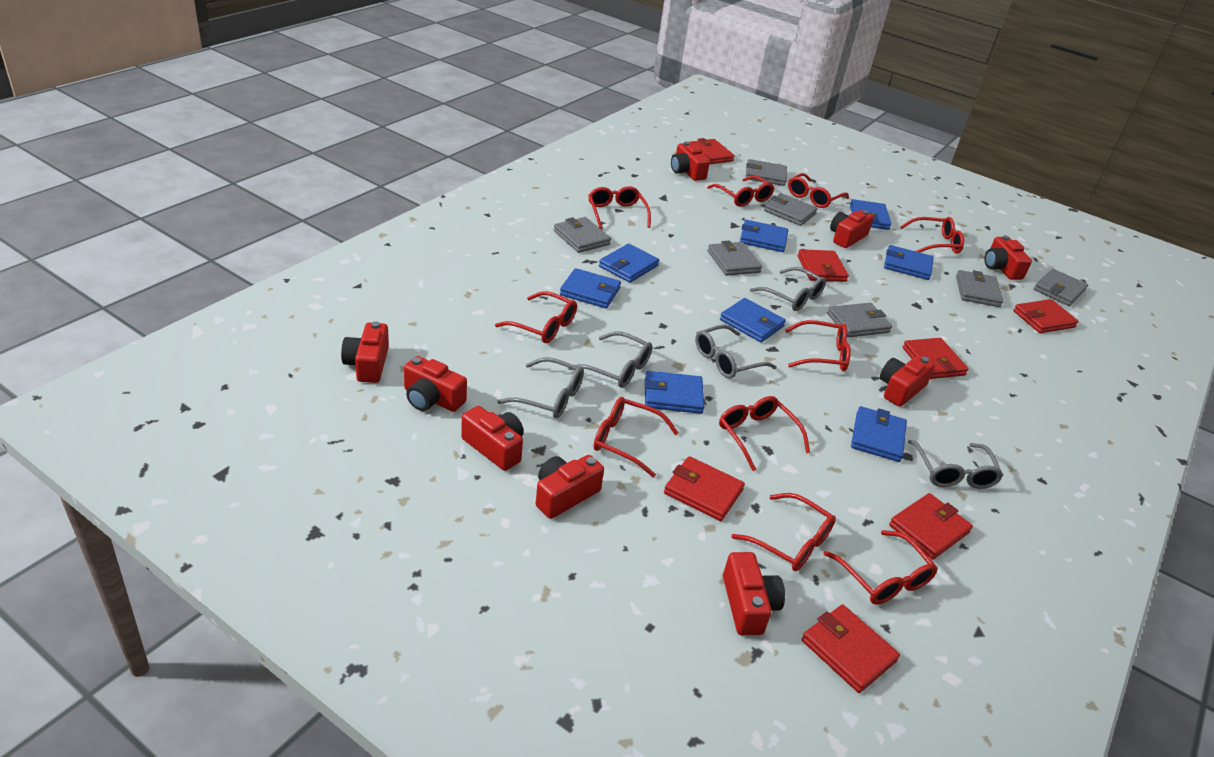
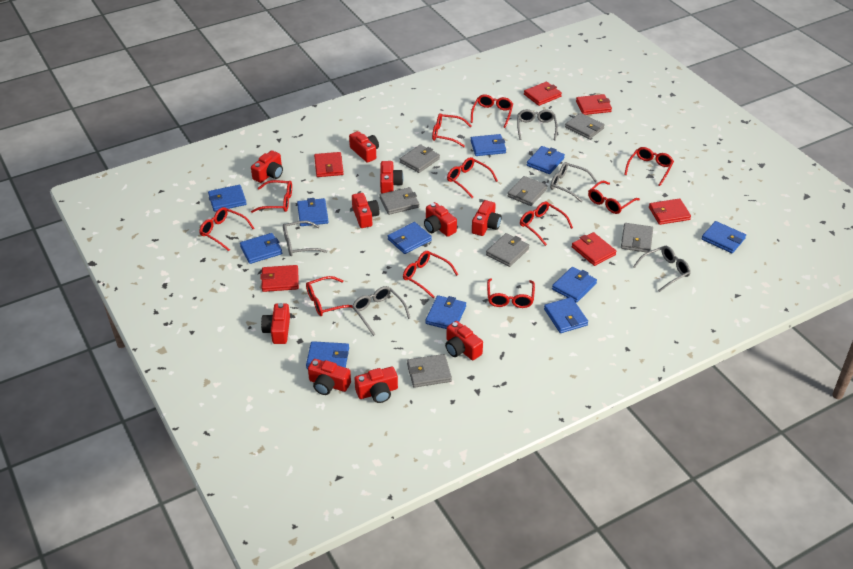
blue wallet: [560,268,621,309] [599,244,659,283] [645,371,705,414] [720,298,786,343] [740,220,788,252] [850,199,892,230] [851,406,907,462] [884,245,934,280] = 8 -> [208,185,247,212] [240,233,282,264] [297,198,329,226] [306,341,349,369] [388,222,432,254] [425,295,466,329] [470,134,506,156] [527,146,565,174] [544,297,588,333] [552,267,597,303] [701,221,746,253] = 11
red camera: [341,321,389,383] [404,356,467,412] [461,406,524,471] [536,455,604,519] [671,142,710,181] [723,552,785,635] [830,210,874,248] [880,355,935,407] [985,235,1032,280] = 9 -> [251,150,283,183] [261,303,290,344] [308,359,351,395] [349,131,379,163] [352,193,379,228] [355,367,398,403] [380,161,403,194] [424,202,457,237] [445,321,483,360] [472,200,501,236] = 10
red glasses: [495,291,577,343] [588,186,651,229] [593,397,678,478] [707,176,774,207] [719,396,810,471] [731,493,836,571] [785,320,851,371] [788,173,849,208] [824,530,938,604] [900,217,964,254] = 10 -> [199,207,255,251] [251,180,292,213] [306,276,353,316] [403,251,458,298] [432,113,471,147] [447,157,498,198] [471,94,513,128] [487,278,535,308] [520,202,573,246] [588,180,640,214] [624,147,674,186] = 11
red wallet: [664,456,745,521] [689,138,735,164] [798,249,849,282] [802,604,900,693] [889,493,973,560] [903,338,969,379] [1013,299,1079,333] = 7 -> [260,265,299,292] [314,152,344,177] [524,81,562,106] [572,232,617,266] [576,94,612,115] [649,198,691,225] = 6

